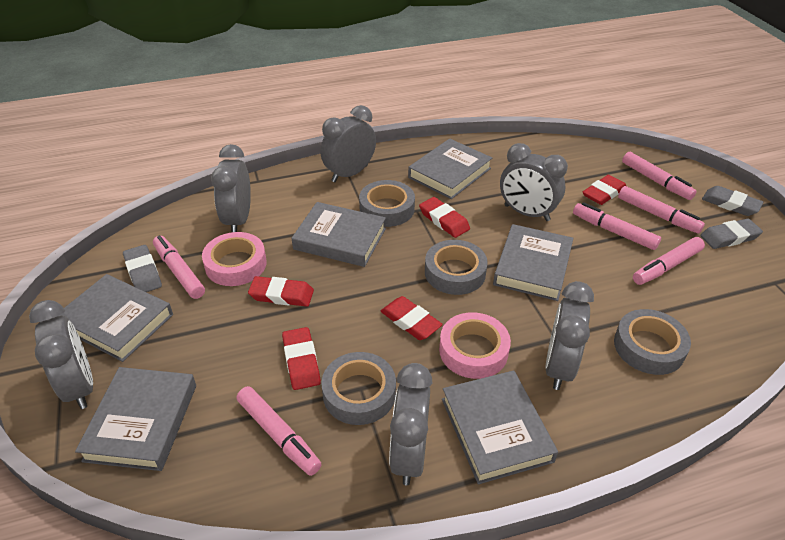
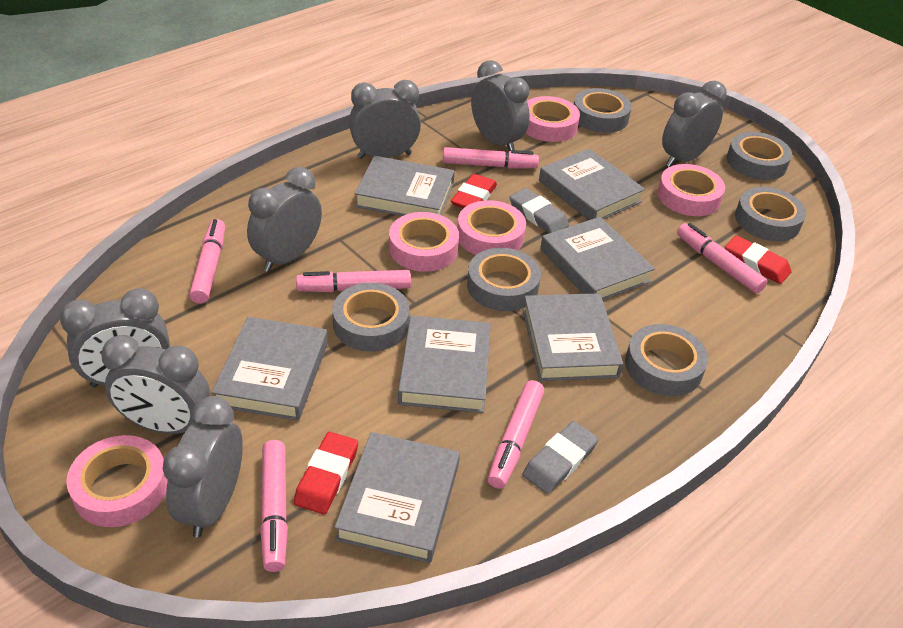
grey book: [56,274,173,362] [75,367,196,471] [292,202,386,267] [408,139,492,199] [442,370,558,484] [493,224,573,301] = 6 -> [212,317,328,421] [334,432,460,563] [355,156,455,216] [398,315,491,413] [523,293,623,381] [539,149,645,220] [540,217,655,300] = 7
grey clock: [29,300,93,409] [211,144,251,232] [321,105,376,182] [389,363,433,485] [500,143,568,221] [545,281,594,390] = 6 -> [60,288,170,388] [101,335,210,434] [163,396,243,537] [247,167,322,272] [349,80,421,159] [471,60,530,151] [662,81,727,167] = 7
grey eraser: [123,245,162,292] [700,219,763,249] [702,186,763,216] = 3 -> [509,188,569,233] [522,421,599,494] = 2
grey tape: [321,352,396,425] [359,180,415,227] [425,240,488,295] [614,309,691,375] = 4 -> [332,283,410,352] [467,248,541,311] [574,88,632,133] [625,324,708,396] [727,132,792,180] [735,187,806,241] = 6
pink tape: [202,232,267,286] [439,312,511,379] = 2 -> [66,435,168,527] [389,212,459,272] [457,200,526,255] [526,96,580,142] [658,164,725,216] = 5
red eraser: [248,276,314,307] [282,327,321,390] [380,296,443,340] [419,197,470,238] [582,175,626,205] = 5 -> [294,432,358,514] [451,174,497,208] [725,235,792,284] = 3

